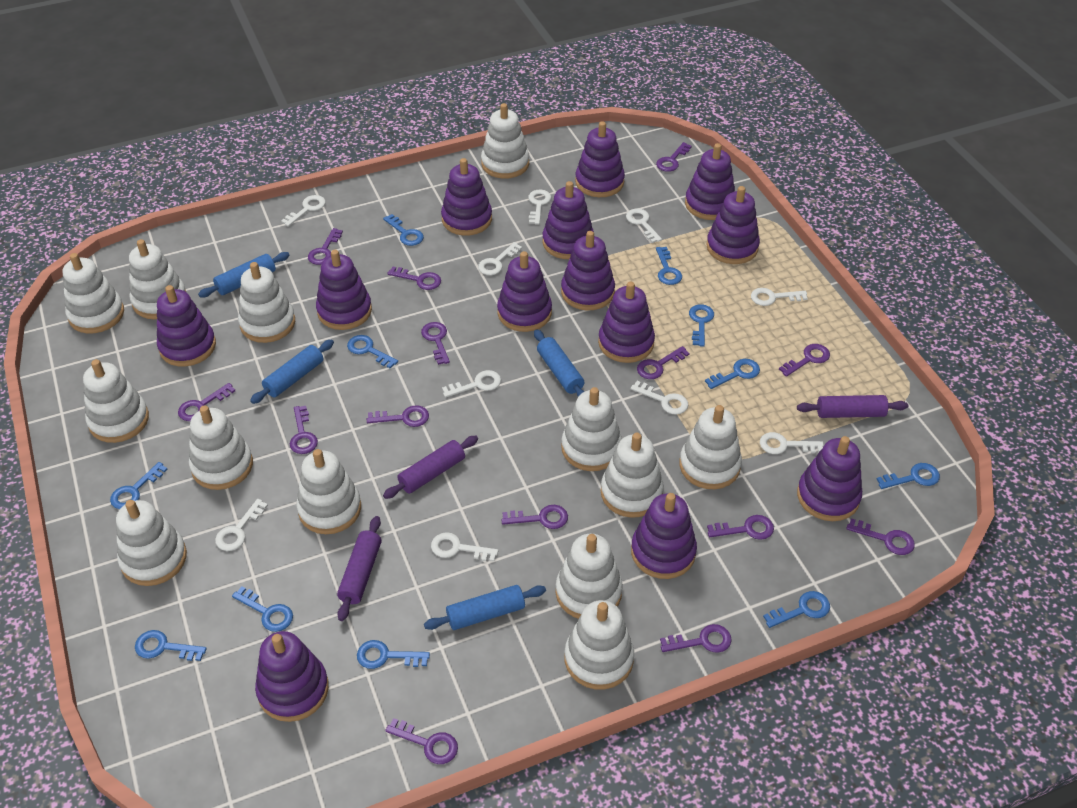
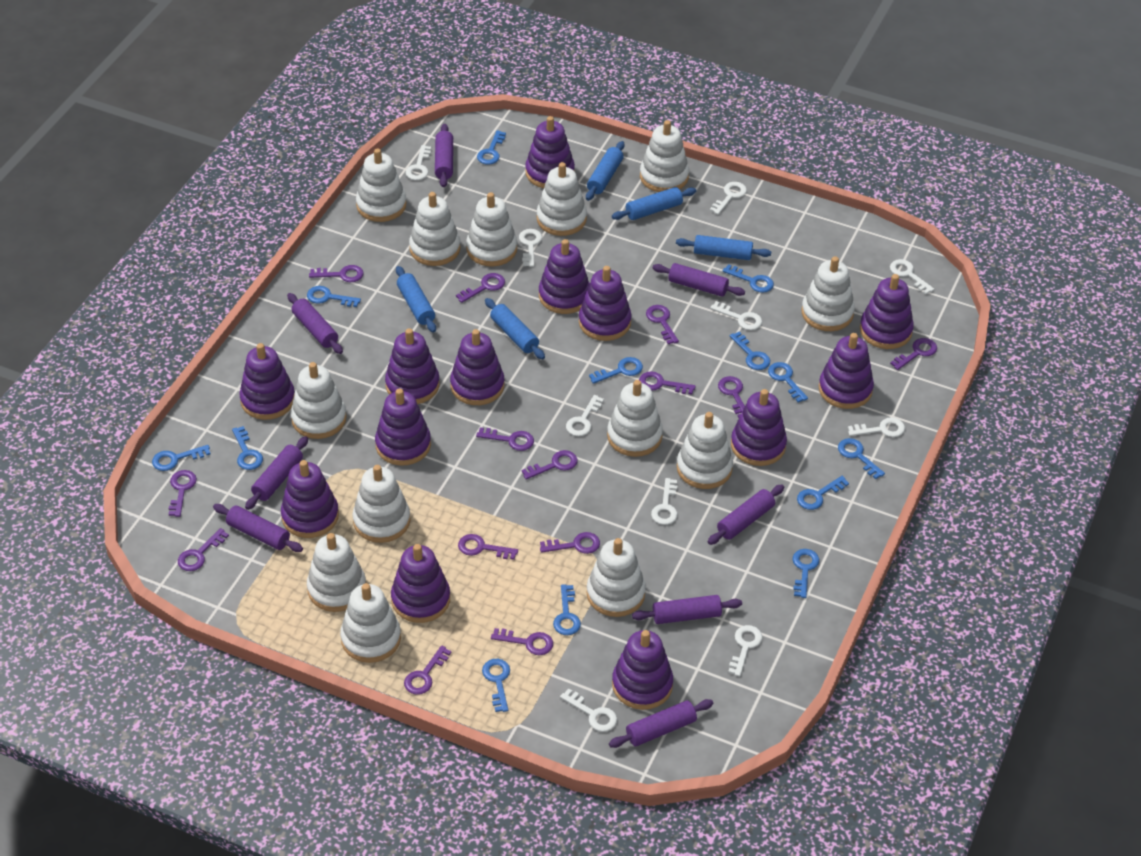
blue key: [110,462,168,509] [135,630,207,661] [232,586,293,632] [347,335,398,368] [357,640,430,669] [383,214,424,246] [656,247,682,285] [689,304,714,347] [705,359,760,389] [763,591,830,628] [877,463,940,489] = 11 -> [152,445,211,471] [232,426,263,470] [307,286,361,307] [477,130,506,165] [482,659,510,712] [553,584,581,635] [589,357,643,384] [723,264,774,293] [730,332,770,370] [768,362,808,402] [793,549,819,598] [797,476,849,510] [838,438,885,479] = 13
blue rolling pin: [198,252,290,297] [250,339,334,404] [424,585,546,630] [534,329,585,397] = 4 -> [396,266,436,333] [485,298,545,359] [586,141,624,201] [612,187,696,220] [676,235,771,260] = 5
purple rolling pin: [337,516,381,621] [383,436,478,499] [797,395,908,418] = 3 -> [213,504,303,552] [245,436,308,510] [287,293,343,354] [435,124,453,187] [609,699,713,748] [632,595,742,624] [653,263,745,297] [708,484,784,545] = 8

